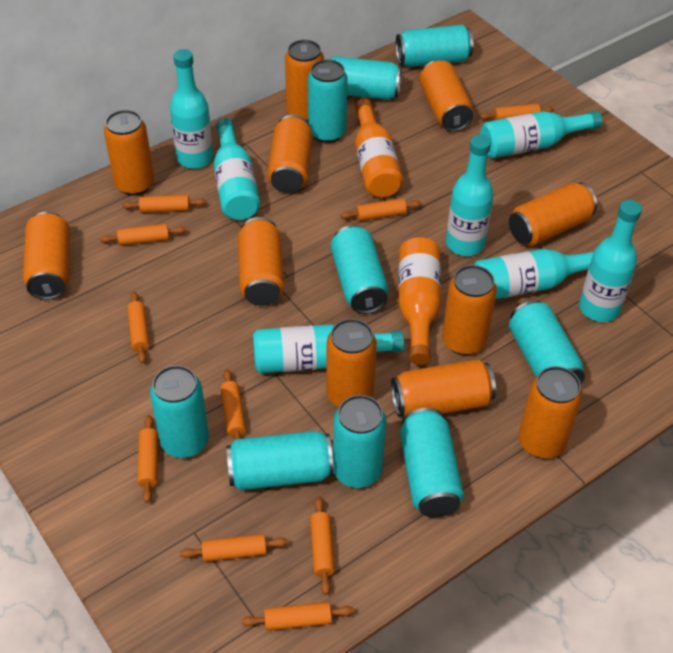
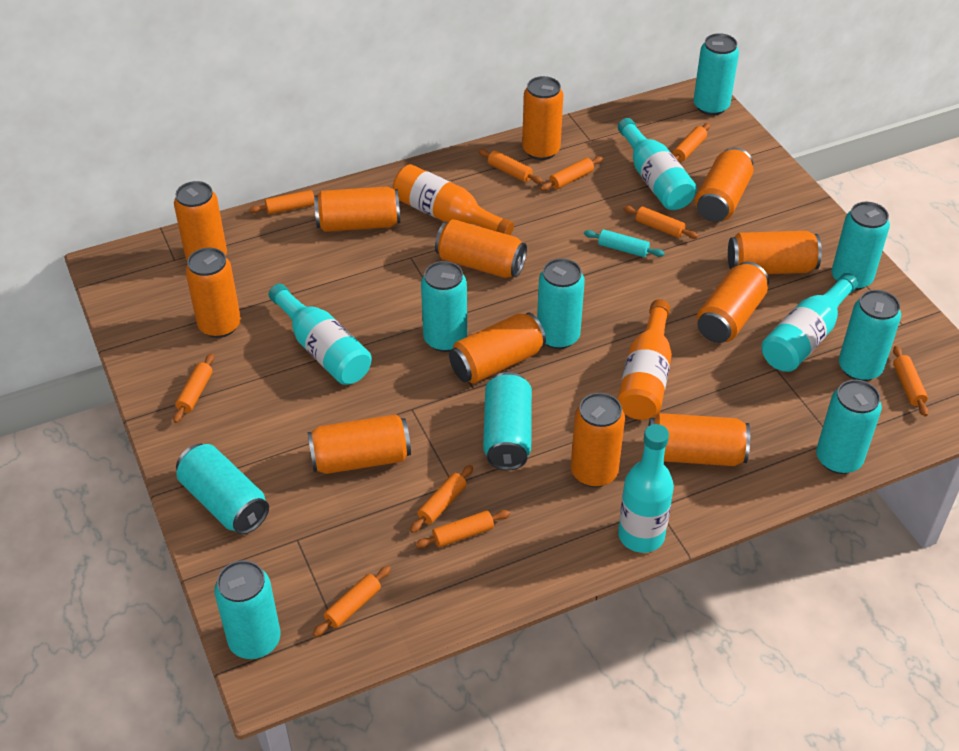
orange can: [23,212,70,300] [104,110,154,196] [238,217,284,306] [267,115,312,193] [285,40,324,121] [326,319,377,407] [391,359,496,417] [419,60,473,132] [442,265,497,355] [509,183,597,246] [518,366,582,458] = 11 -> [174,181,227,261] [185,248,241,338] [308,414,411,474] [314,186,400,232] [435,219,527,278] [449,313,546,384] [522,76,563,160] [571,393,625,487] [648,413,750,466] [695,147,753,222] [697,262,769,343] [728,231,822,274] = 12
turquoise bottle: [170,49,213,169] [214,118,260,220] [253,324,404,373] [446,135,494,256] [474,249,594,299] [480,111,603,159] [579,200,642,322] = 7 -> [269,284,372,385] [618,118,697,210] [618,424,674,553] [761,273,858,372] = 4
turquoise rolling pin: none = 0 -> [584,230,665,257] = 1

